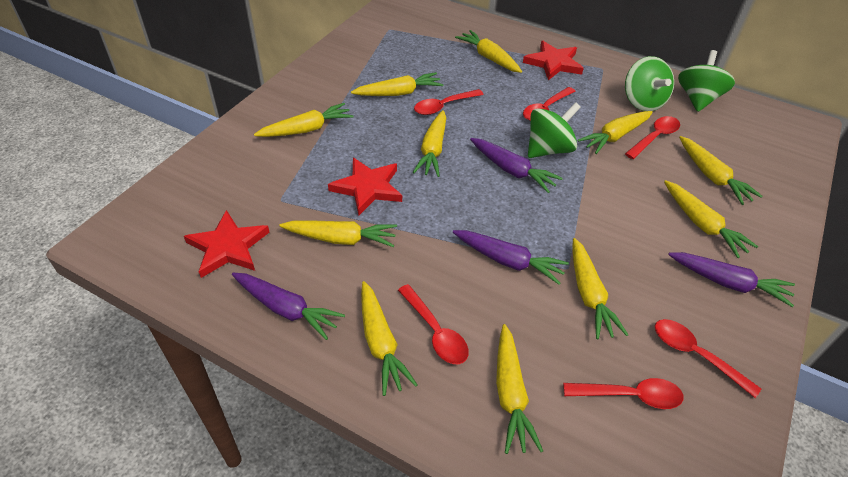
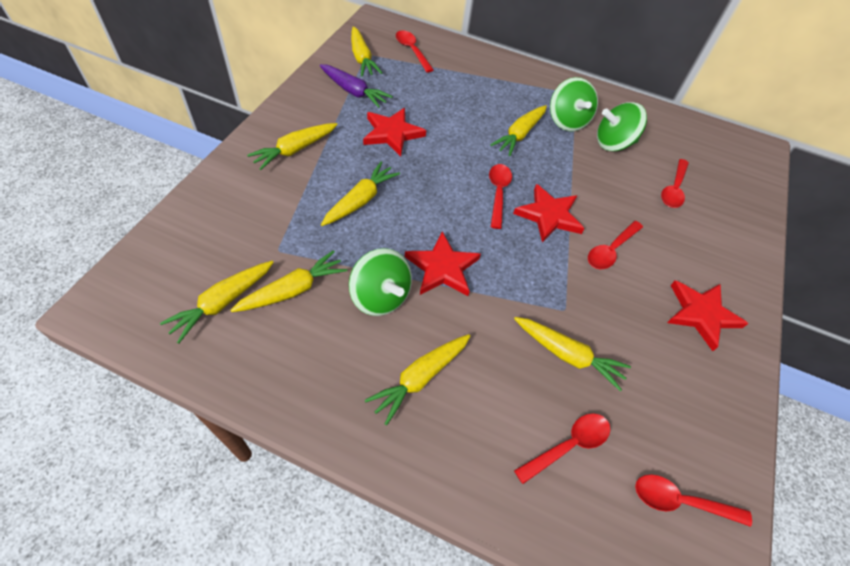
purple carrot: [232,273,345,340] [453,230,569,285] [470,138,563,193] [668,252,795,307] = 4 -> [320,64,393,108] = 1
red star: [184,210,270,278] [328,158,402,215] [523,41,584,80] = 3 -> [363,108,426,156] [405,232,481,296] [513,184,584,243] [667,280,748,351] = 4
yellow carrot: [254,103,353,137] [279,221,397,247] [351,72,444,96] [361,281,417,396] [413,110,446,177] [455,30,522,73] [496,324,543,454] [572,238,628,339] [578,111,653,154] [664,180,758,258] [679,136,762,205] = 11 -> [160,261,274,344] [231,250,347,312] [247,123,338,170] [321,162,400,226] [351,26,382,76] [365,334,471,425] [490,105,547,156] [514,317,631,391] = 8

